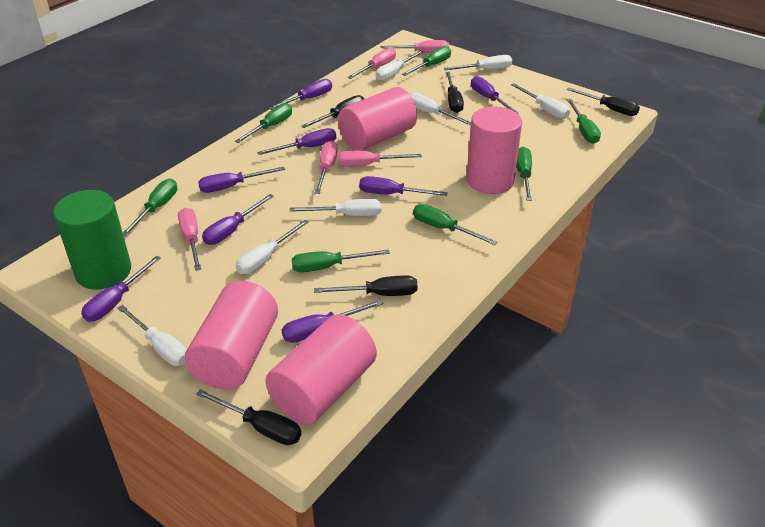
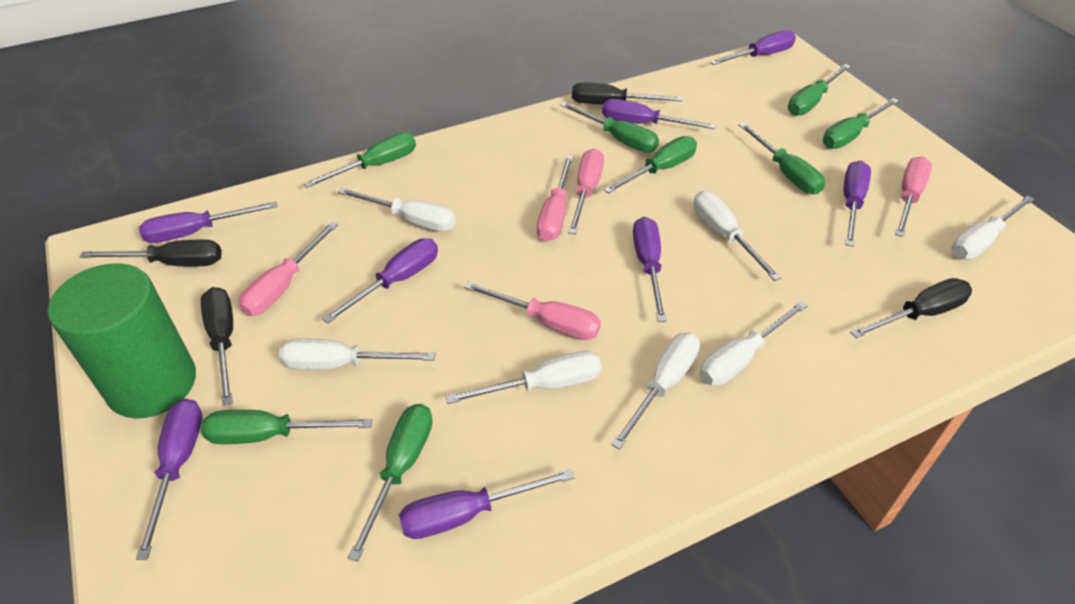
black screwdriver: [196,389,301,445] [301,95,364,128] [314,275,417,296] [446,72,464,113] [566,87,640,116] = 5 -> [80,240,222,267] [201,287,233,406] [572,82,682,104] [850,278,972,338] = 4
green screwdriver: [123,179,177,236] [235,103,292,143] [292,249,390,272] [402,46,451,76] [413,204,497,245] [516,147,532,201] [567,99,601,144] = 7 -> [201,410,372,444] [304,133,416,188] [348,404,433,562] [560,102,659,152] [603,136,697,194] [739,123,825,194] [788,64,851,116] [823,98,899,149] = 8
pink cylinder: [185,281,278,390] [265,314,377,425] [338,87,417,151] [466,107,522,194] = 4 -> none = 0

